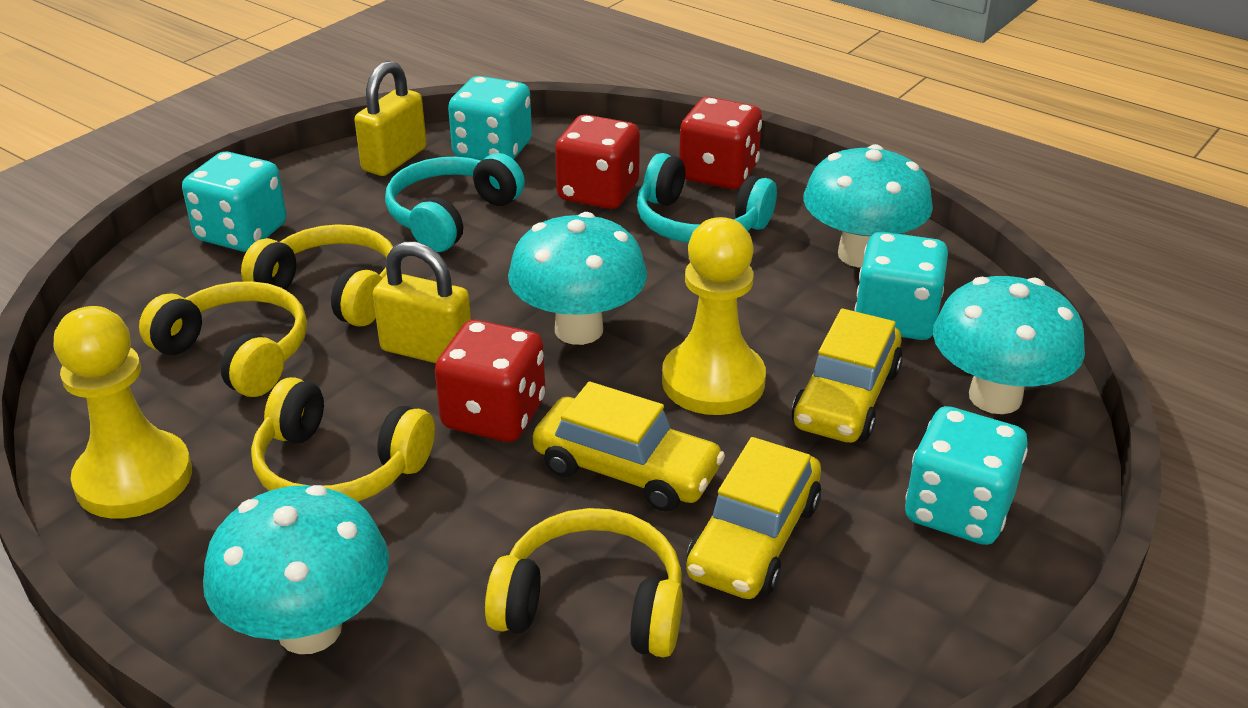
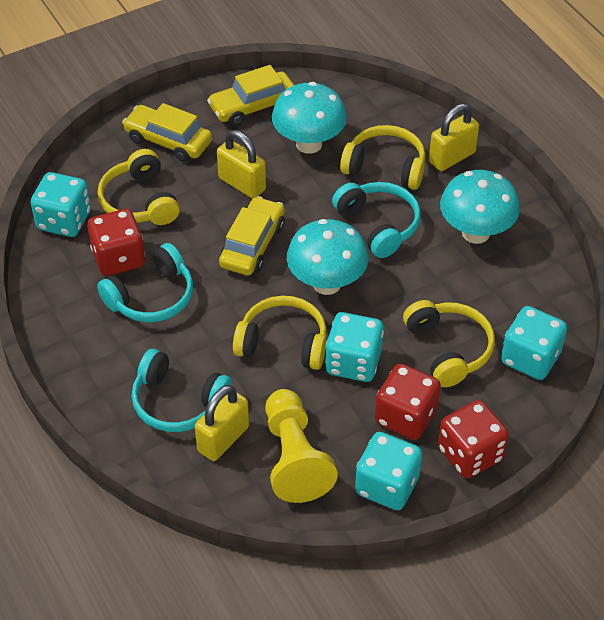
turquoise headphones: [385,153,525,252] [637,153,777,243] = 2 -> [97,243,193,322] [132,349,232,432] [332,182,421,258] = 3
turquoise mushroom: [203,485,389,654] [508,212,647,345] [803,144,933,268] [933,276,1085,414] = 4 -> [272,82,347,154] [287,219,368,295] [440,170,520,244] = 3
yellow padlock: [354,61,427,176] [373,241,471,363] = 2 -> [195,385,249,461] [217,130,266,199] [429,104,479,171] = 3
yellow pawn: [54,306,192,519] [662,217,766,415] = 2 -> [265,389,338,503] = 1

